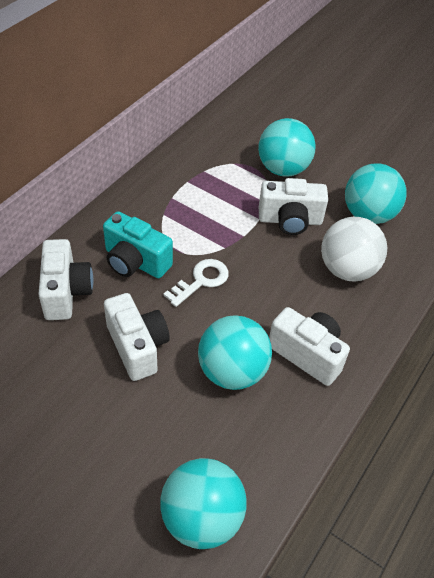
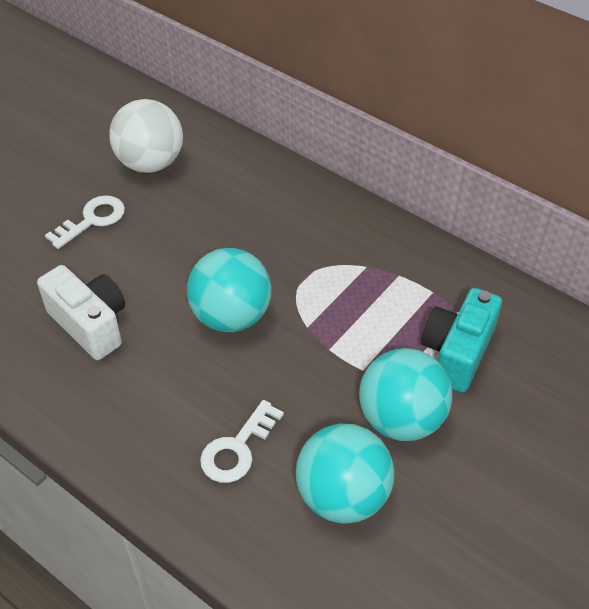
turquoise ball: [160,458,247,549] [198,315,272,390] [258,118,316,176] [345,163,407,224] = 4 -> [187,248,271,332] [296,424,394,524] [359,348,452,441] = 3
white camera: [38,239,93,320] [104,293,170,381] [259,178,328,235] [269,307,350,386] = 4 -> [37,265,125,360] = 1
white key: [163,259,229,307] = 1 -> [45,195,125,249] [200,400,284,483] = 2

